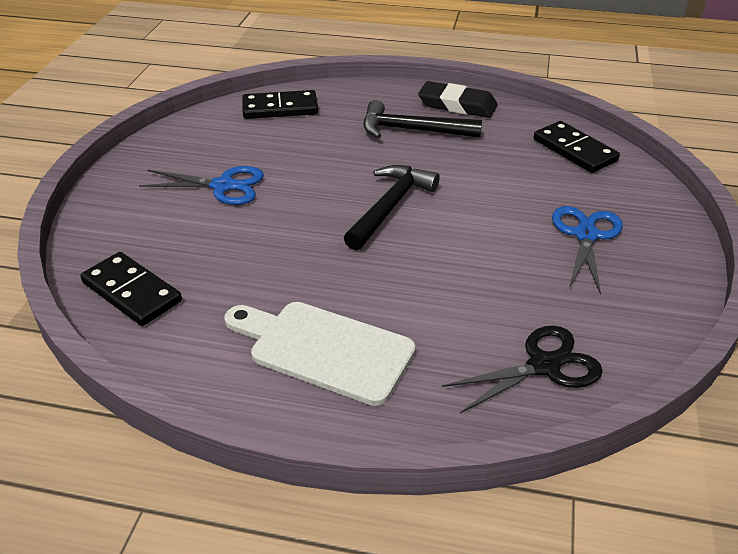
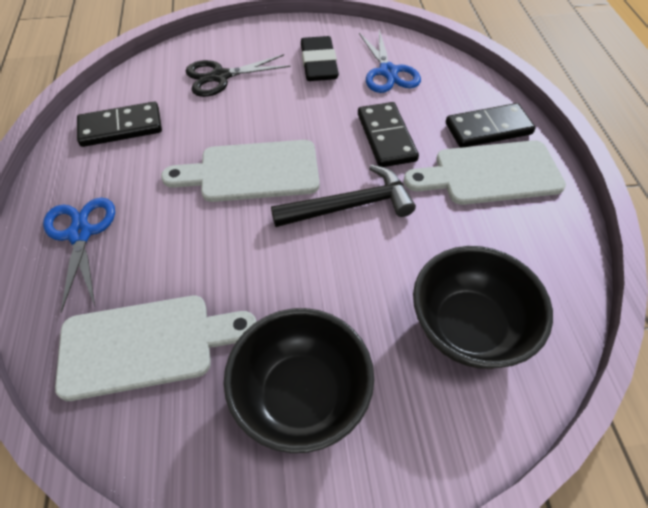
black bowl: none = 0 -> [224,308,374,453] [413,246,553,369] = 2
black hammer: [344,165,440,250] [364,100,482,138] = 2 -> [271,165,416,227] = 1
white cutting board: [224,302,416,406] = 1 -> [55,296,257,401] [161,140,320,202] [404,140,566,205] = 3

